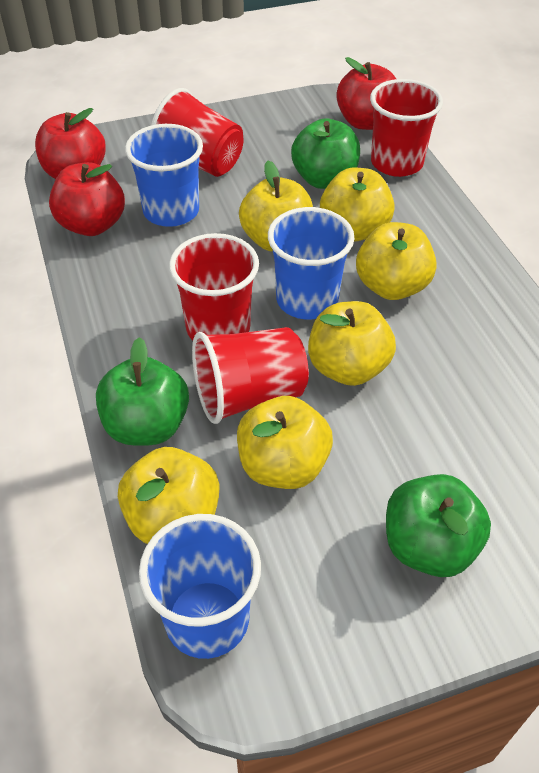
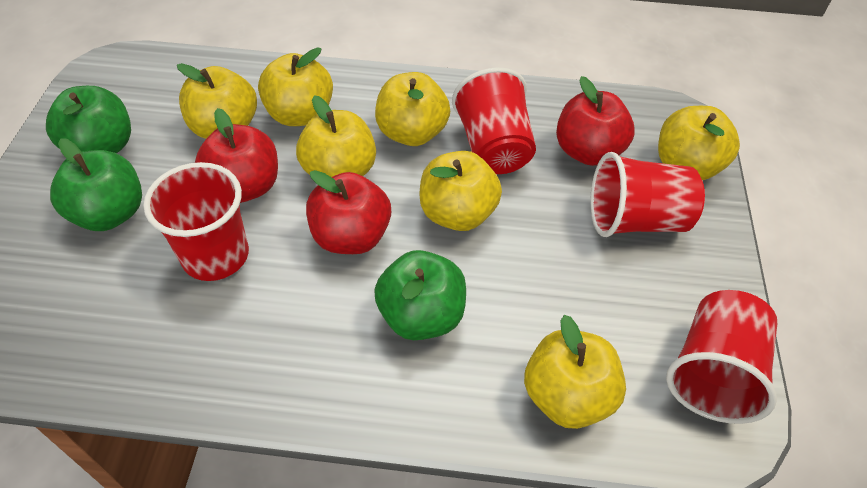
blue cup: [125,124,203,227] [139,514,261,659] [268,207,354,319] = 3 -> none = 0
yellow apple: [118,447,220,544] [237,396,333,489] [239,161,313,252] [308,301,396,386] [320,168,395,241] [356,222,437,300] = 6 -> [177,63,257,139] [258,47,333,126] [296,95,376,177] [375,72,450,146] [419,151,502,231] [524,315,626,429] [658,106,740,180] = 7

